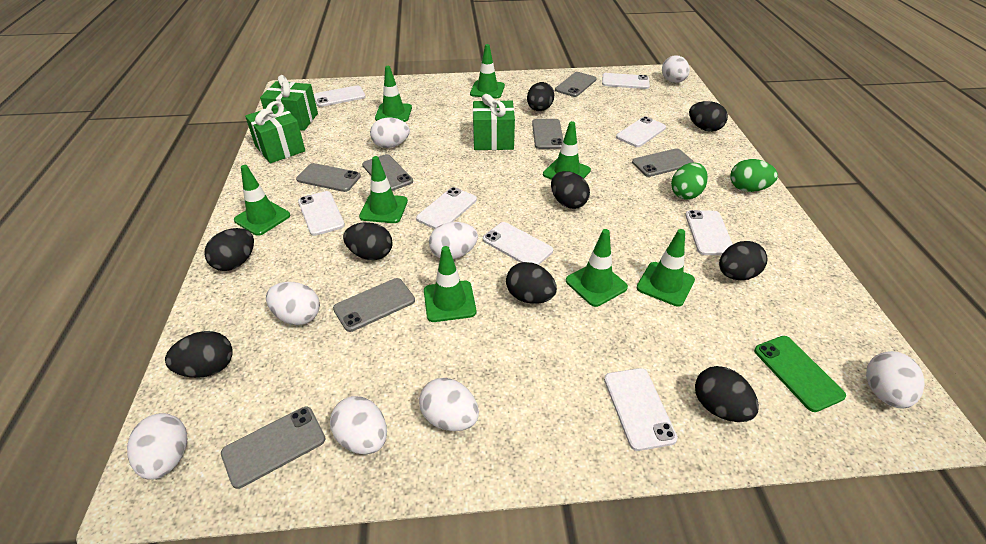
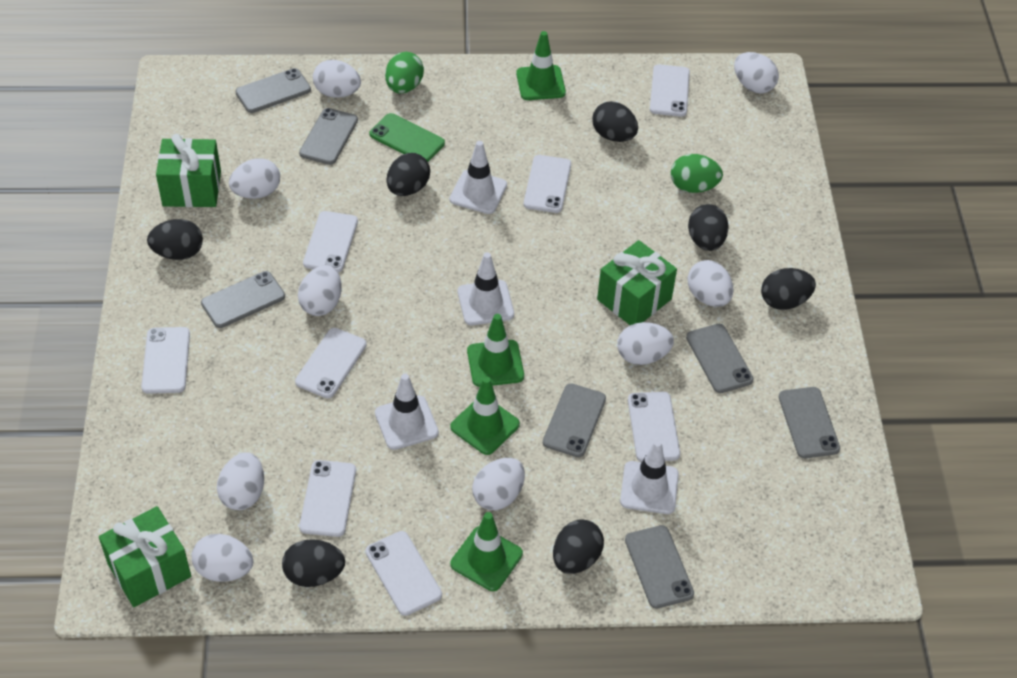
black egg: [165,331,233,378] [204,228,254,271] [343,222,393,260] [506,262,557,304] [527,82,554,111] [551,171,590,209] [689,101,728,132] [695,366,759,422] [719,241,768,280] = 9 -> [147,219,203,260] [282,539,345,587] [387,153,430,196] [553,519,604,574] [592,101,638,142] [688,204,729,251] [761,268,816,310] = 7
green traffic cone: [234,165,290,236] [359,156,408,223] [375,66,412,122] [424,246,476,322] [470,44,505,98] [543,121,591,180] [566,229,628,307] [637,229,695,307] = 8 -> [450,377,520,455] [450,512,523,591] [467,314,524,387] [516,31,566,100] = 4
white egg: [127,413,187,480] [266,282,320,325] [330,396,387,455] [370,118,410,148] [419,378,479,431] [429,222,478,259] [662,55,690,83] [866,351,925,408] = 8 -> [192,534,253,582] [217,452,264,510] [229,158,280,199] [298,265,342,316] [313,60,361,97] [472,458,525,510] [617,322,674,365] [687,260,733,307] [734,52,779,94] = 9
white traffic cone: none = 0 -> [375,374,439,450] [450,141,507,214] [458,252,514,325] [620,440,679,514] = 4

